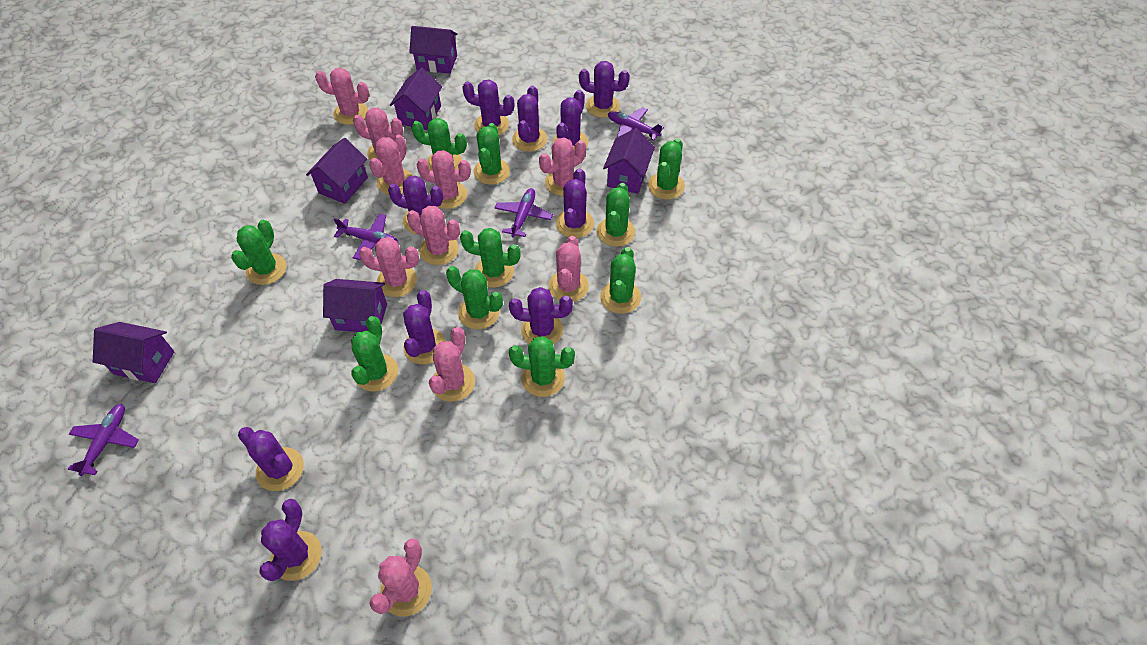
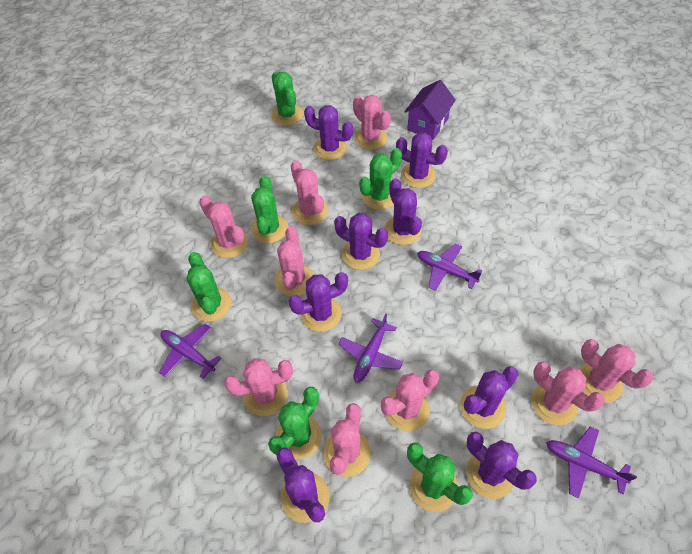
green cactus: [231,220,287,285] [351,316,398,391] [411,118,467,171] [446,266,503,329] [460,228,521,288] [473,123,510,185] [509,336,575,397] [597,183,635,247] [600,247,641,314] [648,138,685,199] = 10 -> [187,252,231,322] [251,176,288,243] [268,387,322,459] [271,71,303,126] [359,148,402,210] [407,442,473,512] = 6
pink cactus: [315,68,369,125] [353,108,403,161] [359,237,419,297] [369,134,413,195] [370,538,432,616] [407,206,460,265] [416,150,471,209] [429,327,475,402] [539,137,586,196] [548,236,589,302] = 10 -> [199,196,248,258] [224,358,293,416] [275,226,314,296] [290,160,328,225] [323,403,371,477] [353,95,391,150] [381,369,439,431] [532,362,605,425] [580,339,654,403] = 9
purple cactus: [238,427,304,491] [259,499,321,581] [388,176,443,235] [403,290,446,364] [462,79,514,135] [509,287,573,344] [512,86,547,152] [553,90,588,152] [556,168,594,238] [579,61,630,118] = 10 -> [276,448,330,523] [288,272,348,332] [304,105,353,160] [334,213,388,270] [384,178,422,245] [396,132,448,188] [460,366,519,429] [466,432,537,499] = 8
purple house: [93,322,175,383] [306,138,368,204] [323,279,387,332] [390,68,442,130] [409,26,457,74] [603,128,655,194] = 6 -> [404,80,456,140] = 1

